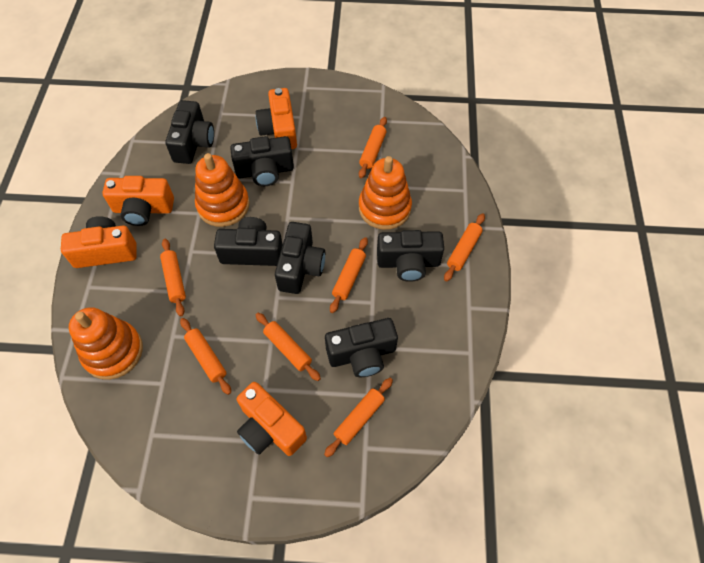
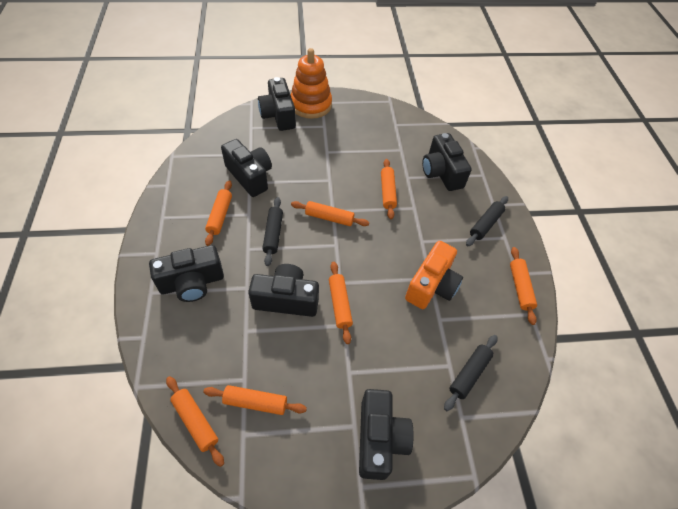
black rolling pin: none = 0 -> [262,197,283,266] [444,335,497,411] [466,196,508,246] = 3
orange camera: [61,216,137,268] [102,176,174,226] [237,382,307,456] [256,88,297,149] = 4 -> [405,241,463,309] = 1
orange stacking toy: [69,307,143,380] [195,153,250,227] [359,156,412,230] = 3 -> [291,48,332,119] = 1

